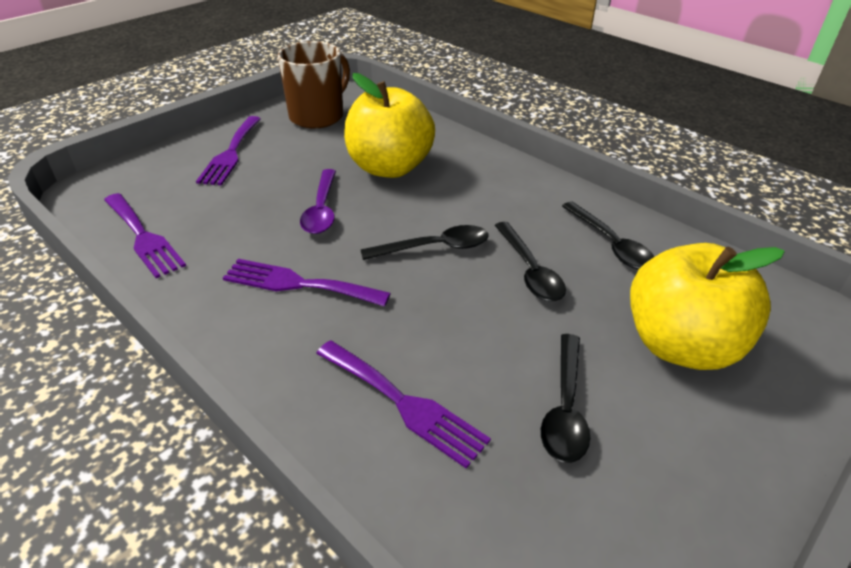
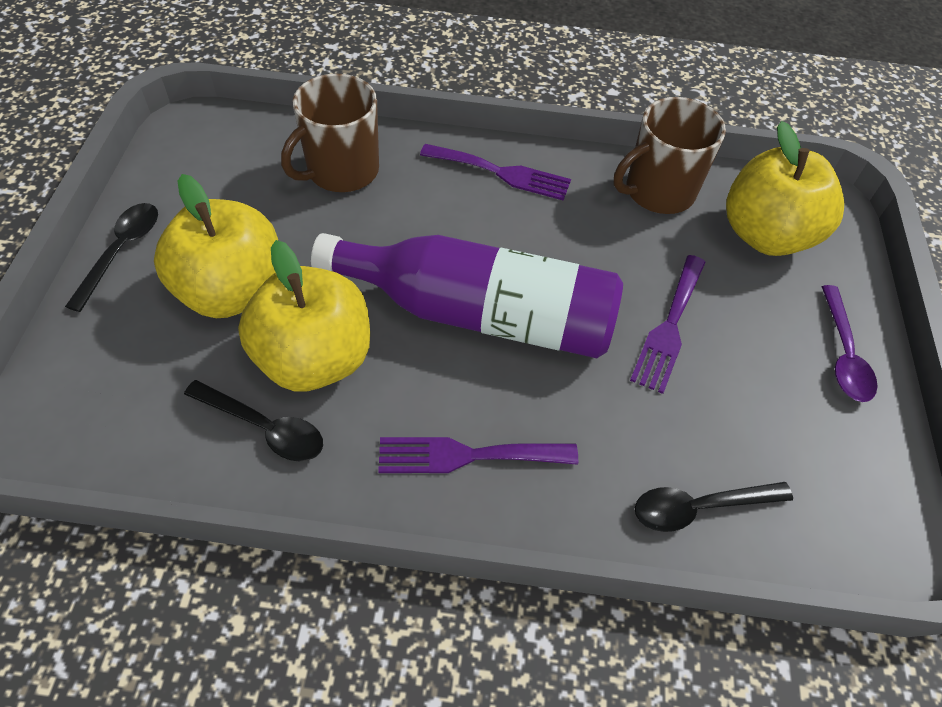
black spoon: [360,225,489,260] [495,222,566,301] [541,334,590,463] [562,202,654,269] = 4 -> [65,203,158,312] [184,380,323,461] [635,482,793,532] = 3
brown mug: [278,41,350,129] = 1 -> [281,74,379,192] [613,97,726,214] = 2
purple bottle: none = 0 -> [311,233,623,358] = 1
purple fork: [104,193,186,278] [196,116,261,186] [223,259,391,307] [316,340,491,469] = 4 -> [378,437,578,473] [420,144,571,201] [630,255,706,394] = 3
yellow apple: [344,73,435,178] [630,243,785,370] = 2 -> [154,174,278,318] [238,240,370,391] [726,121,844,256] = 3

